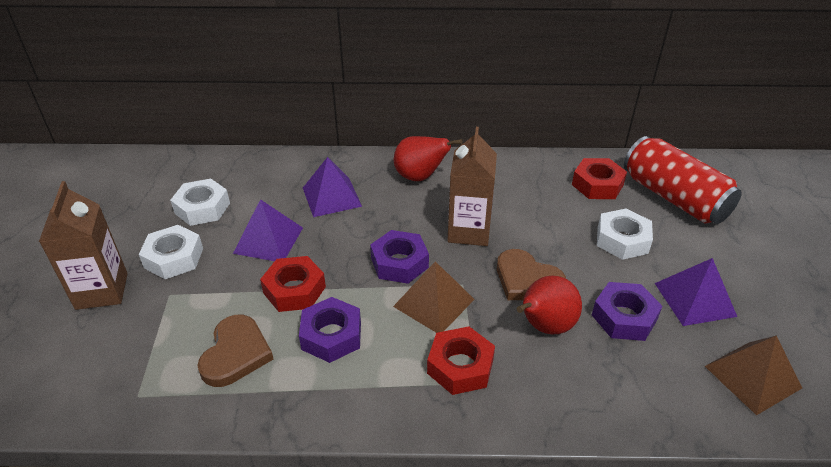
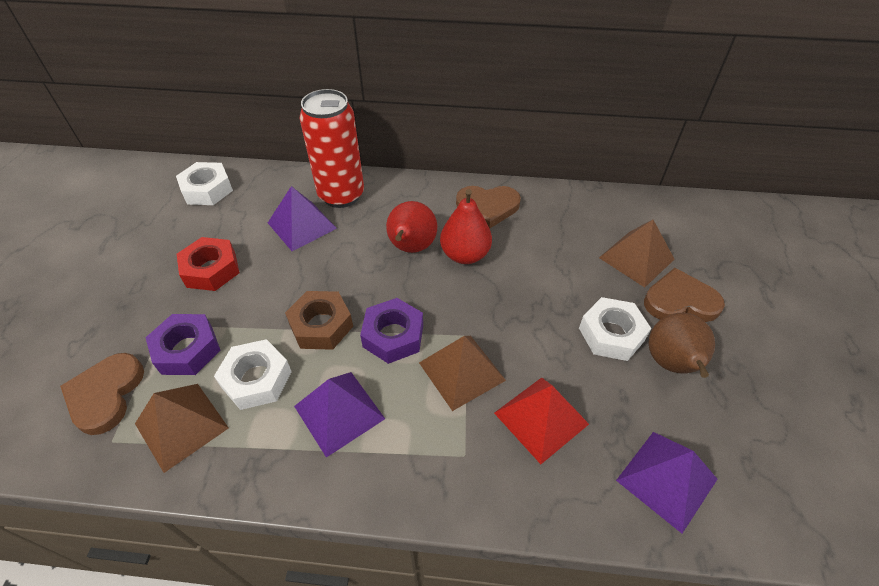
brown carton: [39,181,128,310] [448,127,497,246] = 2 -> none = 0
brown heart: [197,315,273,387] [497,249,566,300] = 2 -> [60,353,144,435] [456,186,521,228] [644,268,725,322] = 3
brown nut: none = 0 -> [285,291,353,350] = 1
brown pear: none = 0 -> [649,313,715,378] = 1
brown pyramid: [393,261,475,333] [705,336,802,415] = 2 -> [135,384,229,473] [419,336,506,411] [599,220,675,287] = 3
purple nut: [299,297,361,363] [370,230,429,284] [592,282,662,341] = 3 -> [145,314,220,375] [360,298,423,364] = 2
red nut: [260,256,326,312] [427,326,495,395] [572,158,627,199] = 3 -> [177,237,240,291] = 1
red pyramid: none = 0 -> [494,378,589,464] = 1

